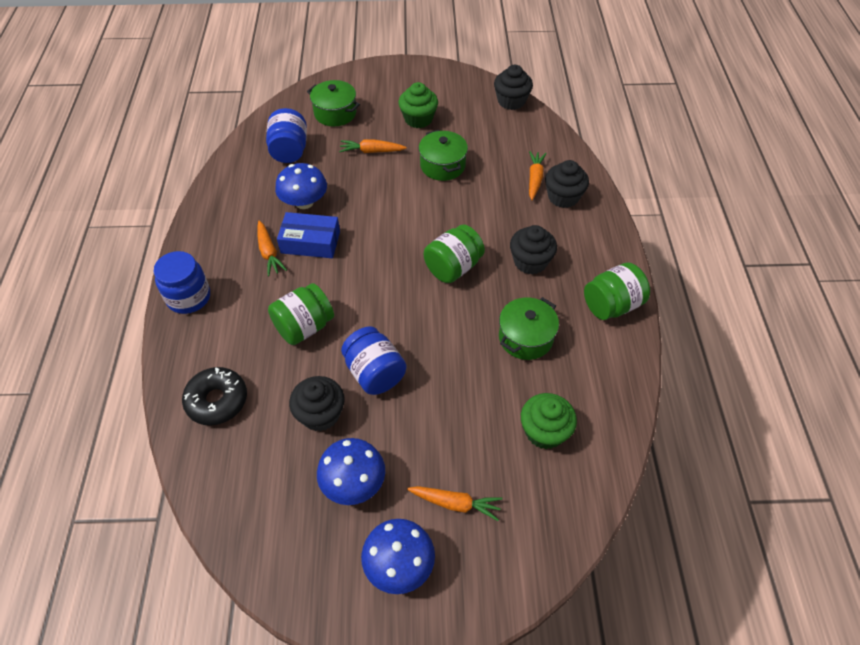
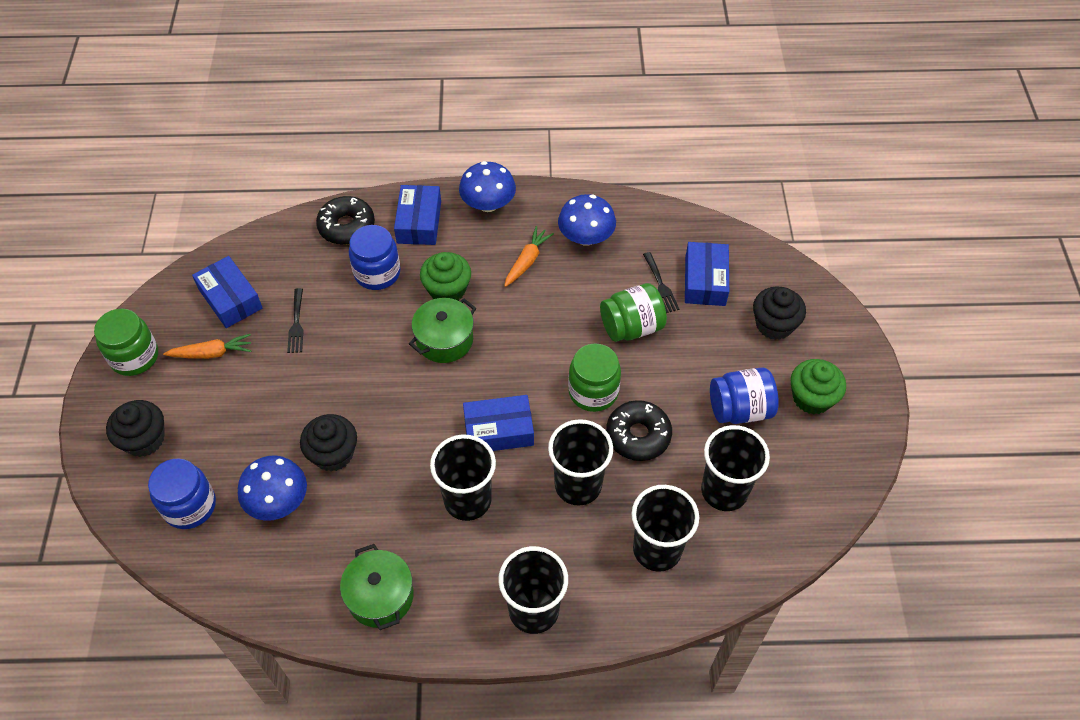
black cup: none = 0 -> [430,435,496,521] [498,546,568,634] [548,419,613,506] [631,485,699,572] [701,425,770,511] = 5
black cupcake: [289,376,345,432] [494,65,533,110] [510,225,557,275] [545,160,589,208] = 4 -> [106,400,164,457] [300,414,357,472] [753,286,806,340] = 3
black donut: [182,367,247,425] = 1 -> [316,196,375,245] [606,400,672,461] = 2
black fork: none = 0 -> [287,288,304,353] [643,252,680,313] = 2
blue box: [277,212,340,258] = 1 -> [192,256,262,328] [394,185,441,245] [463,395,534,451] [685,242,729,306] = 4
green pot: [307,80,360,126] [419,130,468,181] [499,297,559,360] = 3 -> [340,544,413,630] [409,298,476,363] = 2
orange carrot: [257,220,287,276] [339,139,407,153] [407,486,502,521] [529,151,547,200] = 4 -> [163,334,252,359] [504,226,554,287] = 2

